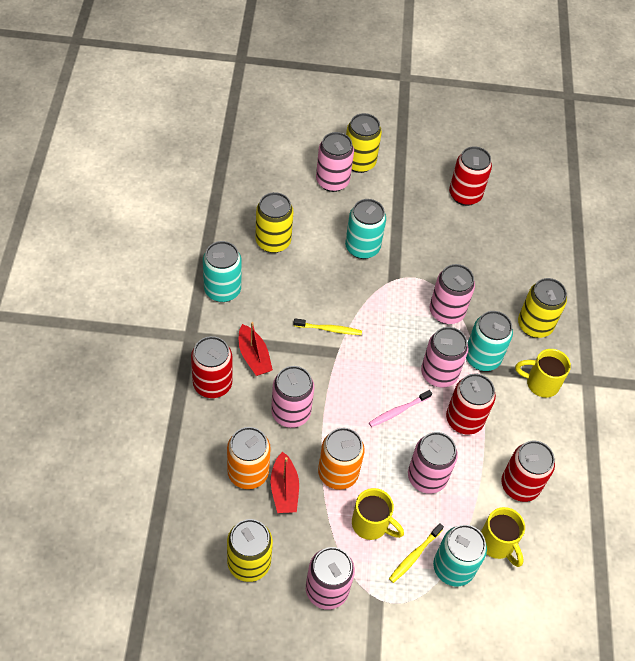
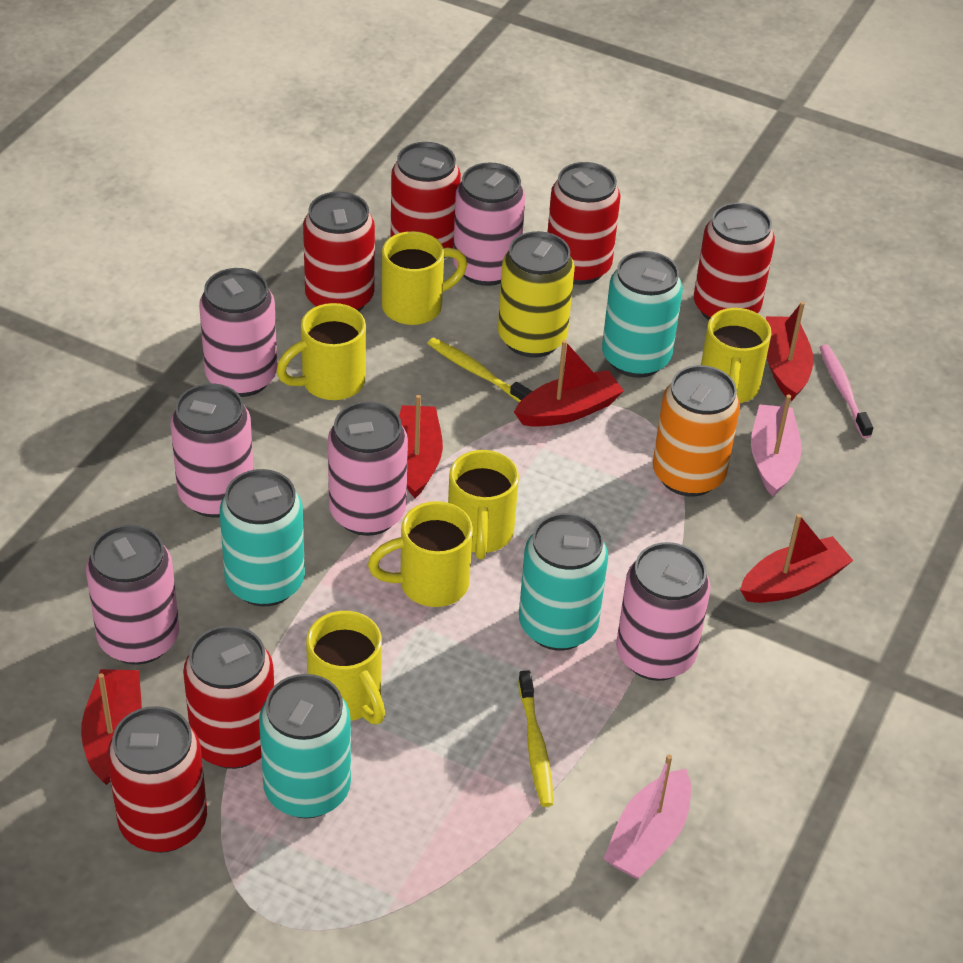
orange can: [227,427,271,489] [318,428,365,490] = 2 -> [653,365,740,497] = 1
pink boat: none = 0 -> [603,755,691,879] [751,394,802,496] = 2
red boat: [239,322,273,376] [271,452,299,513] = 2 -> [81,669,142,785] [399,395,443,498] [514,340,624,427] [740,514,853,603] [766,302,813,402] = 5
red can: [191,336,233,398] [446,374,496,435] [449,146,492,206] [501,441,555,502] = 4 -> [107,706,207,853] [183,626,274,769] [303,192,375,311] [391,142,461,258] [548,162,621,285] [694,203,775,320] = 6
yellow can: [227,519,273,582] [255,192,293,253] [346,113,382,173] [518,278,567,338] = 4 -> [498,231,575,358] = 1
yellow mug: [352,488,404,540] [481,507,525,567] [515,349,571,398] = 3 -> [276,303,366,400] [306,611,385,724] [368,501,473,607] [382,231,467,325] [448,450,519,559] [701,308,772,403] = 6

